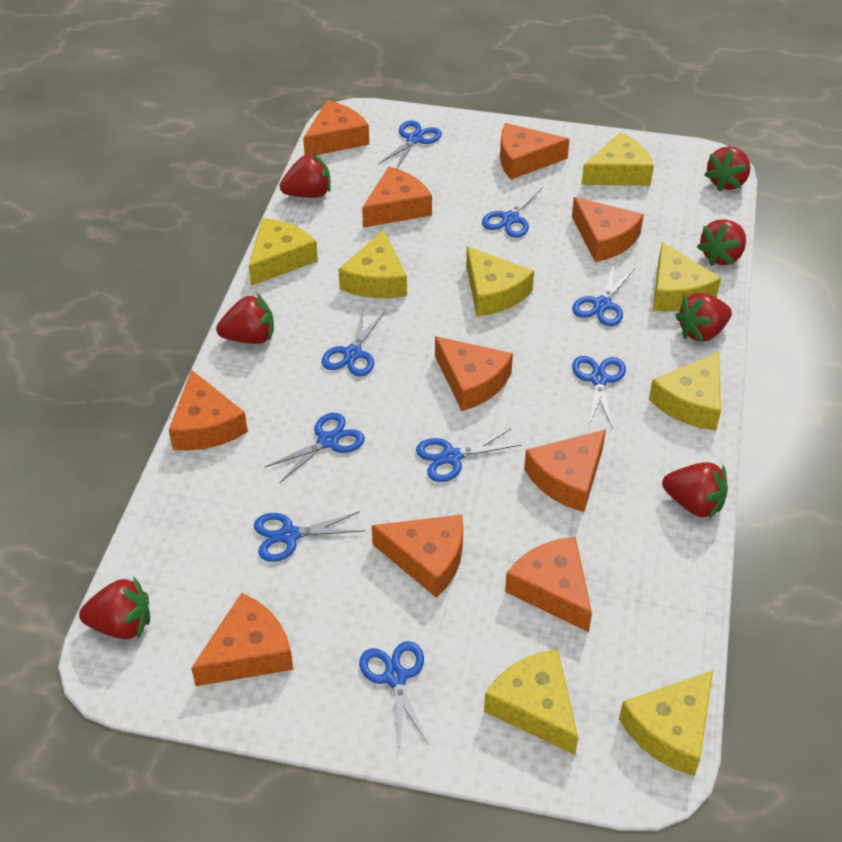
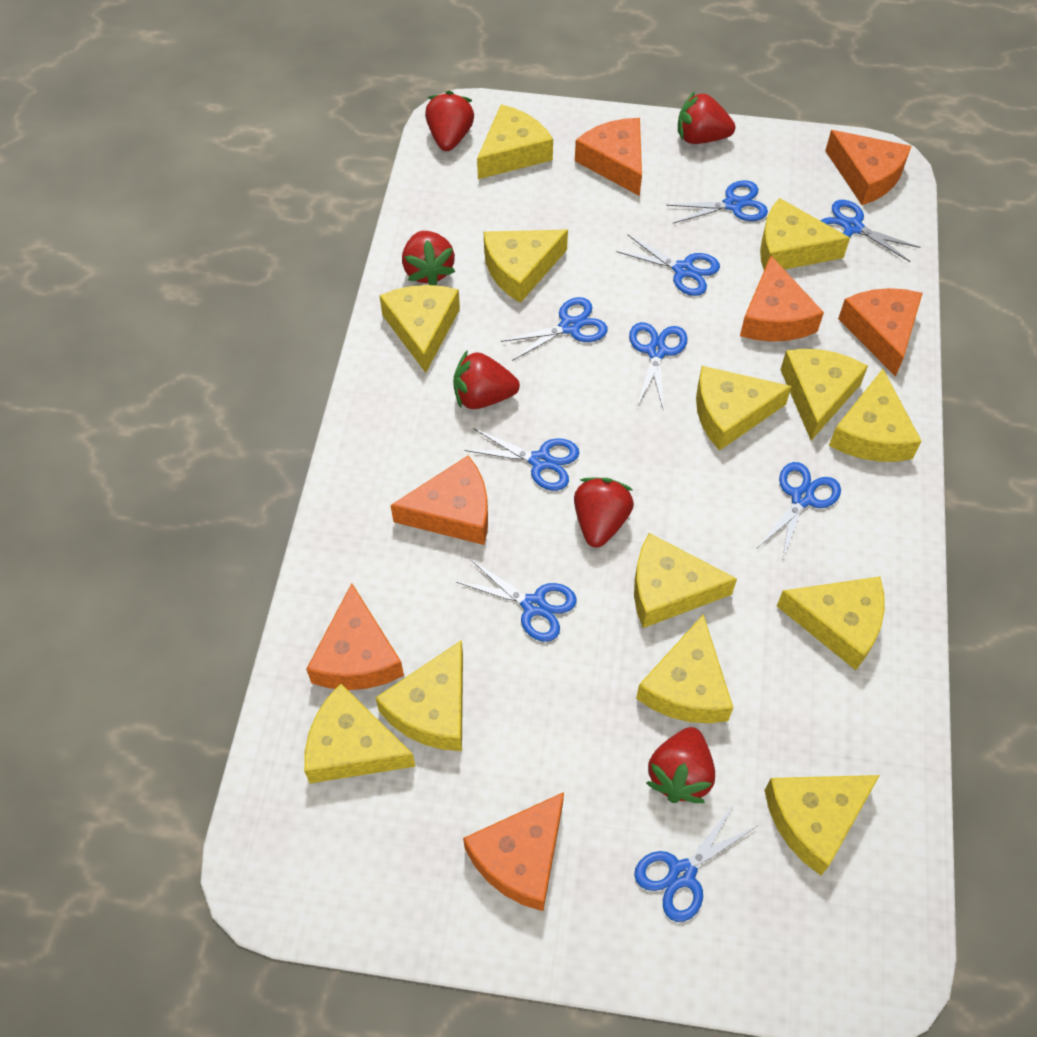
orange cheese: [169,370,248,451] [191,593,293,686] [303,100,369,155] [362,166,432,228] [372,514,463,598] [435,336,513,411] [500,123,569,180] [505,536,592,632] [524,429,606,512] [572,197,644,262] = 10 -> [306,583,404,690] [391,455,488,545] [463,792,564,911] [575,118,642,196] [740,256,824,342] [825,130,911,205] [838,288,923,377] = 7
red strawberry: [79,577,150,639] [216,293,274,344] [280,153,331,198] [662,462,728,519] [675,293,732,342] [697,219,746,266] [704,146,751,192] = 7 -> [402,231,455,285] [425,91,474,151] [453,350,520,409] [574,478,634,548] [646,727,715,803] [678,91,735,144] = 6
yellow cheese: [249,218,318,286] [338,230,407,298] [466,246,534,316] [484,649,578,755] [581,132,654,186] [619,671,713,776] [649,352,721,431] [653,242,721,312] = 8 -> [304,684,416,783] [376,640,463,751] [379,285,460,373] [477,104,553,179] [484,229,568,303] [634,533,737,628] [636,614,733,723] [696,366,792,451] [760,198,850,270] [764,775,880,875] [777,577,885,670] [780,349,868,440] [829,369,922,462] = 13

